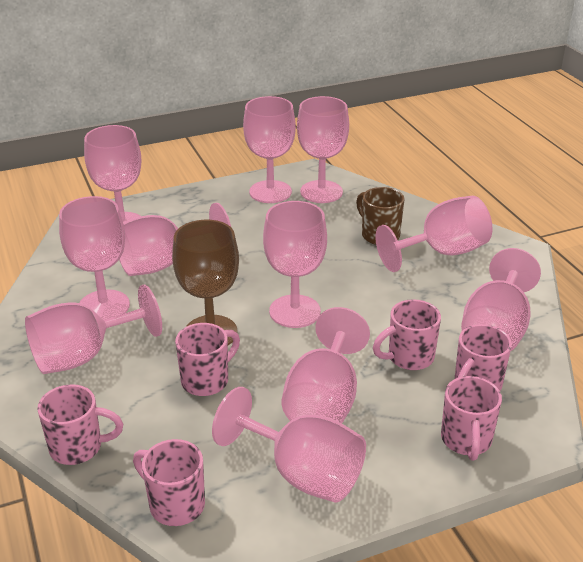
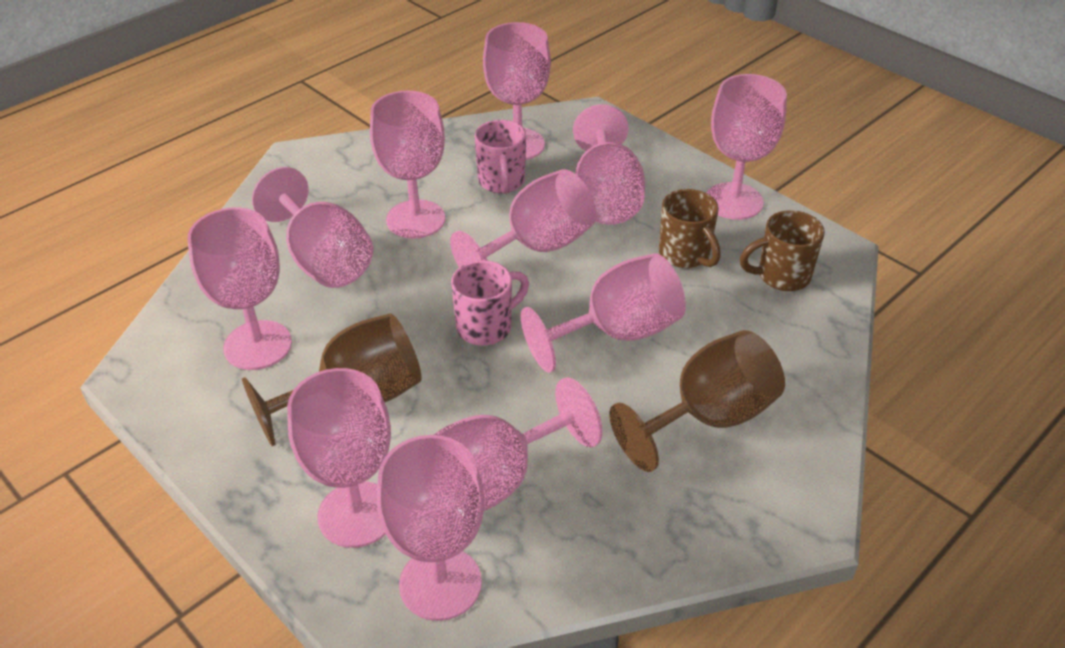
brown goblet: [172,220,239,345] = 1 -> [242,313,422,446] [609,330,785,472] = 2
brown mug: [356,187,405,245] = 1 -> [659,189,721,268] [740,210,825,291] = 2
pink mug: [37,384,123,465] [133,439,205,526] [175,323,240,396] [373,299,441,370] [441,376,502,461] [455,324,512,391] = 6 -> [451,260,529,345] [474,120,526,194] = 2

